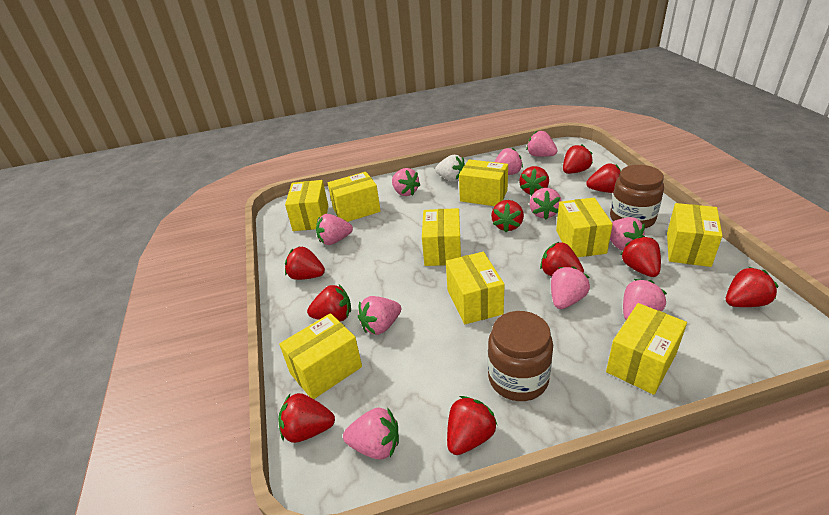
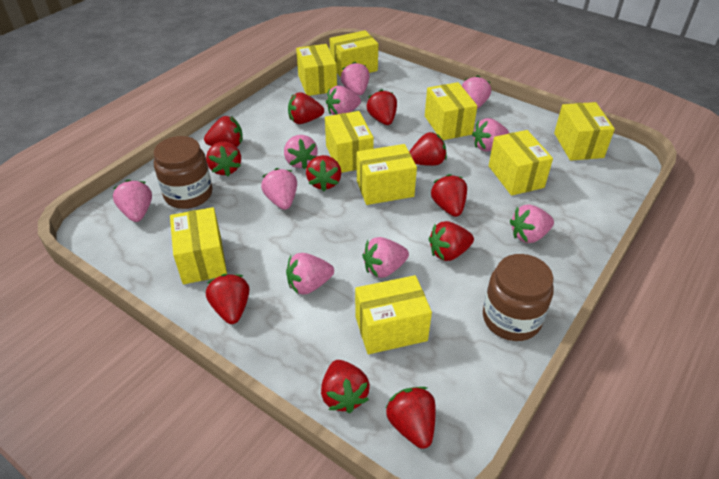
white strawberry: [435,155,465,182] = 1 -> none = 0

